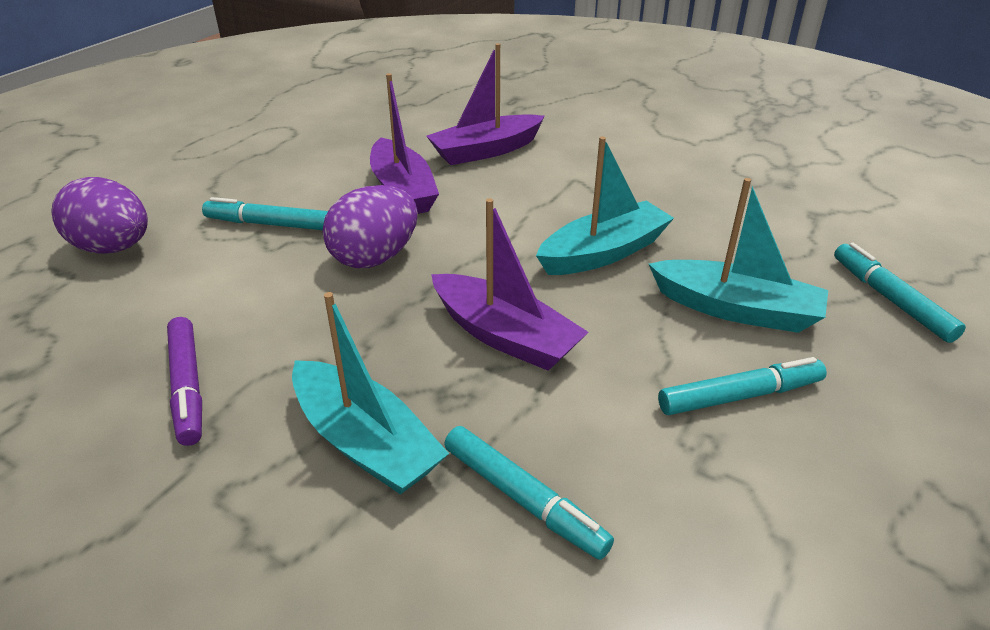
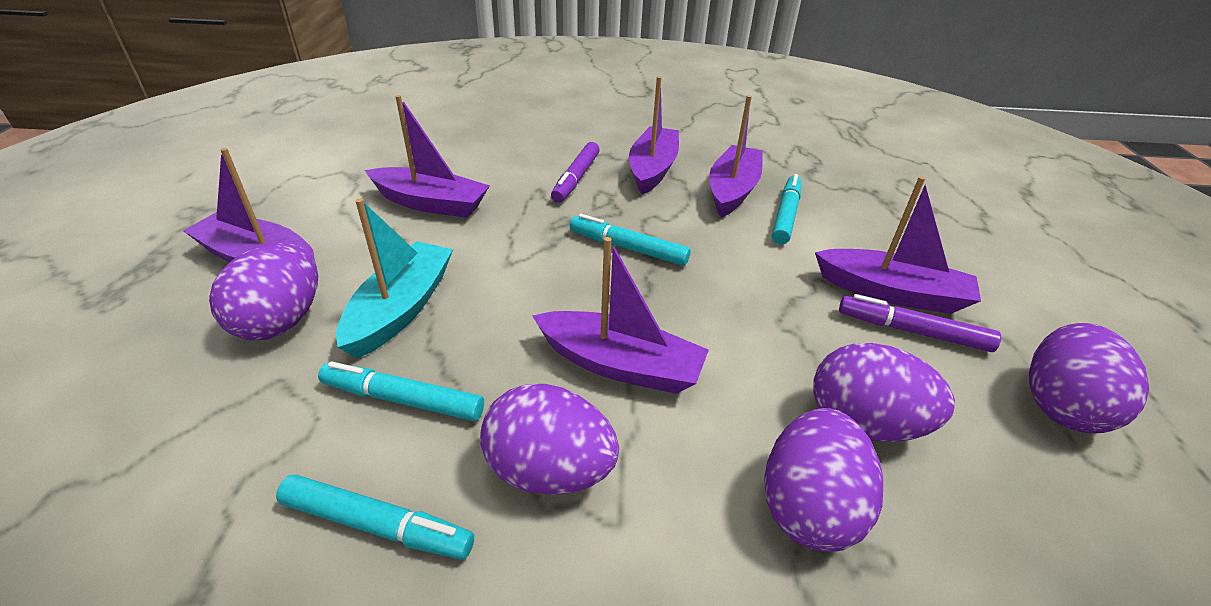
purple boat: [370,73,439,214] [427,43,545,165] [431,198,588,371] = 3 -> [183,148,315,262] [365,95,490,218] [532,237,709,394] [629,76,679,195] [709,95,763,217] [815,176,981,314] = 6
purple egg: [51,177,148,254] [322,185,418,268] = 2 -> [209,243,318,340] [480,384,619,495] [764,408,884,552] [813,343,955,442] [1029,323,1149,434] = 5
purple marker: [167,317,202,446] = 1 -> [551,142,600,203] [839,294,1001,352] = 2
turquoise boat: [292,292,449,495] [536,136,674,275] [649,178,828,333] = 3 -> [336,198,453,358] = 1

